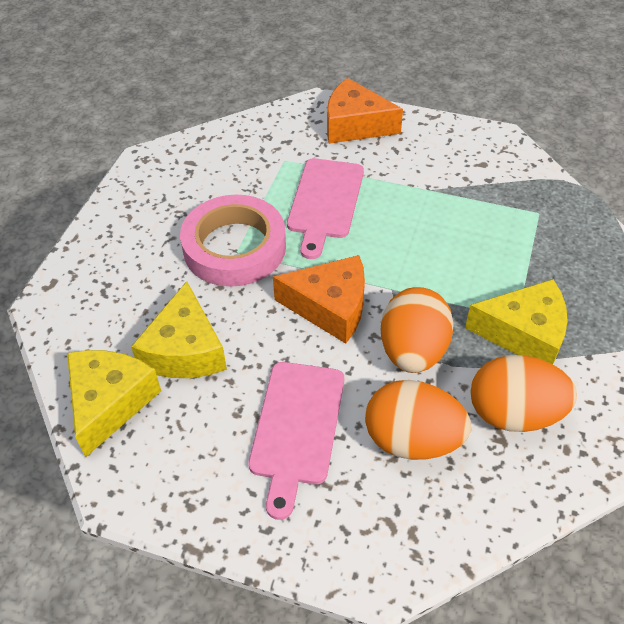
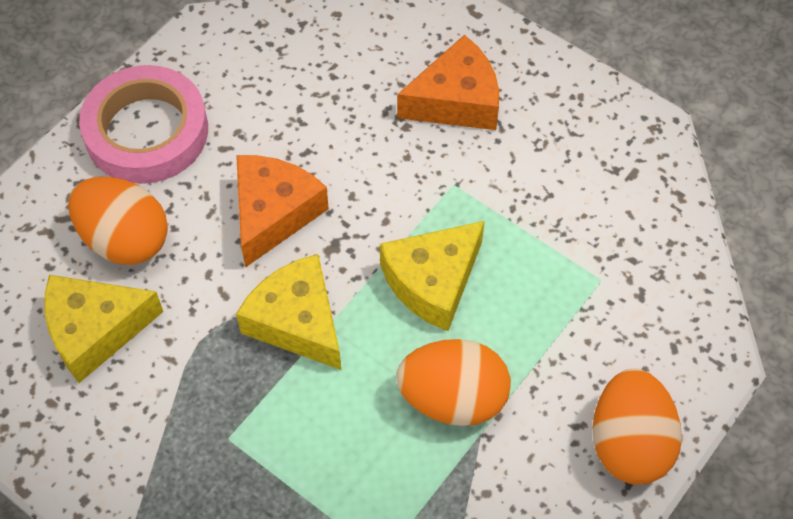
pink cutting board: [248,362,344,520] [287,158,364,259] = 2 -> none = 0

